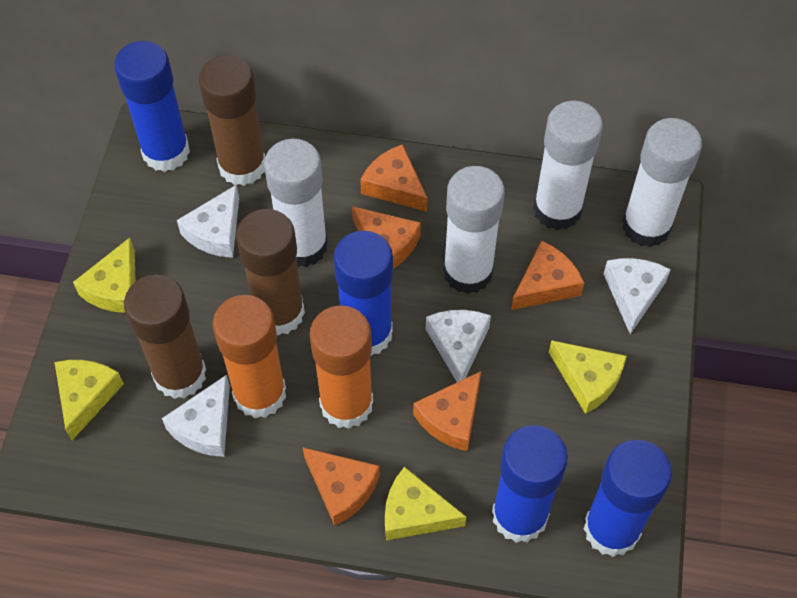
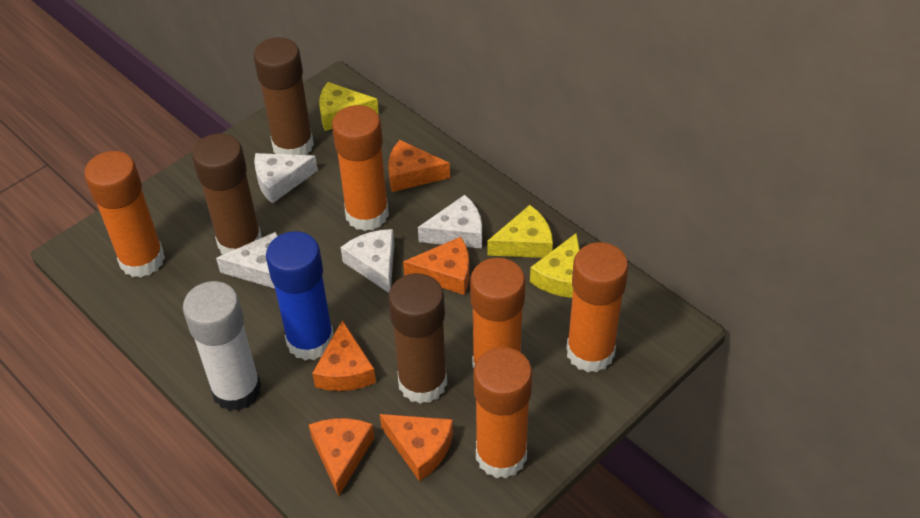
blue glue stick: [114,41,190,172] [333,231,393,356] [492,425,568,543] [583,440,672,557] = 4 -> [266,231,334,360] = 1
orange glue stick: [213,295,286,418] [310,306,373,429] = 2 -> [84,151,165,278] [332,105,389,231] [470,258,526,368] [473,347,532,478] [566,242,628,372] = 5
white glue stick: [264,139,328,267] [443,166,505,294] [533,101,603,231] [622,118,702,247] = 4 -> [183,281,261,411] = 1
yellow cheese: [55,360,124,440] [73,238,136,313] [385,467,466,540] [549,340,627,414] = 4 -> [319,82,379,131] [487,205,553,258] [530,233,580,298] = 3

